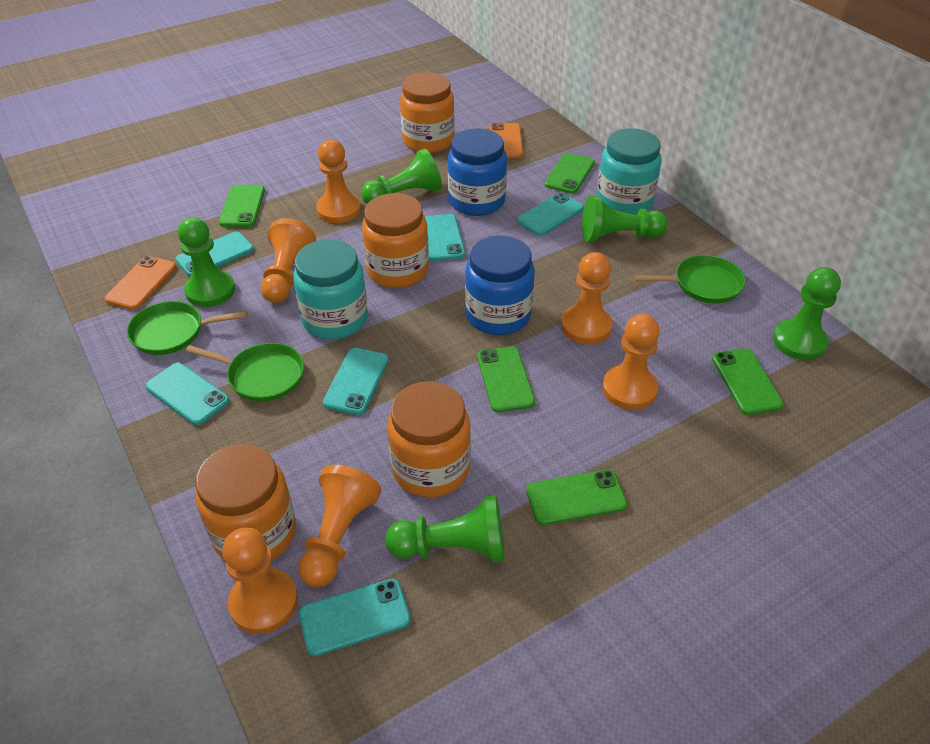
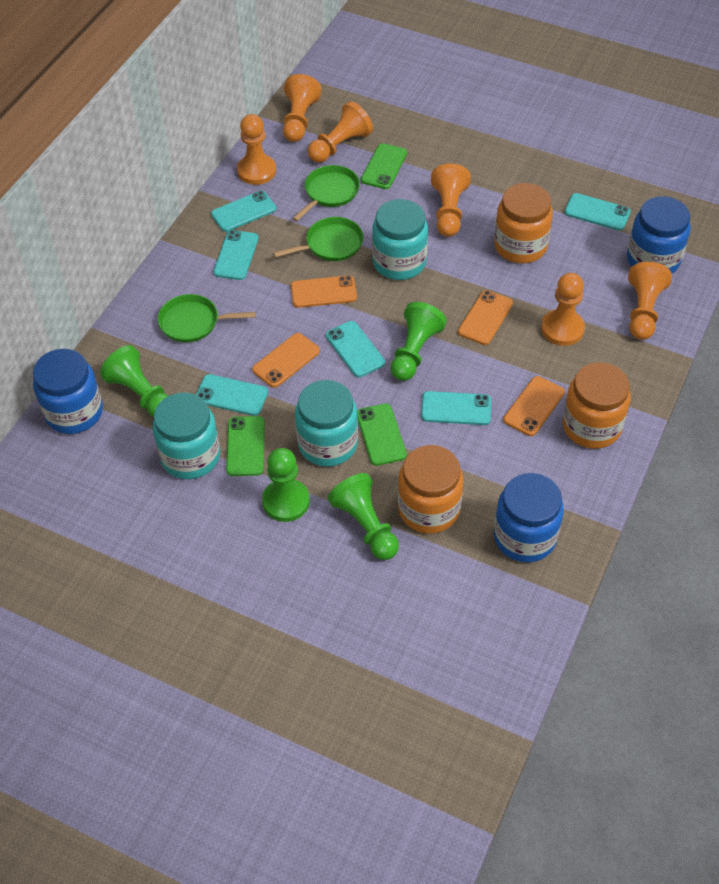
blue jar: [448,129,507,216] [465,236,535,335] = 2 -> [33,349,103,434] [494,473,564,563] [627,196,691,274] = 3
green pawn: [178,217,235,307] [361,148,442,204] [385,495,505,562] [582,195,668,242] [773,267,841,360] = 5 -> [100,345,168,417] [262,448,310,522] [328,473,399,560] [390,302,447,381] = 4
green phone: [219,185,265,227] [477,346,535,413] [526,470,627,525] [545,153,595,194] [712,349,784,415] = 5 -> [226,416,265,476] [357,403,407,466] [361,143,407,189] = 3
orange jar: [195,444,296,560] [362,193,429,288] [387,381,471,498] [400,72,454,153] = 4 -> [398,445,463,534] [494,183,553,263] [562,362,631,449] = 3
orange phone: [105,256,176,310] [489,123,523,158] = 2 -> [252,333,320,388] [291,275,357,308] [458,290,513,345] [503,376,565,436] = 4
turquoise jar: [293,239,368,340] [597,128,661,215] = 2 -> [153,392,220,479] [295,380,358,467] [372,199,428,280] = 3

